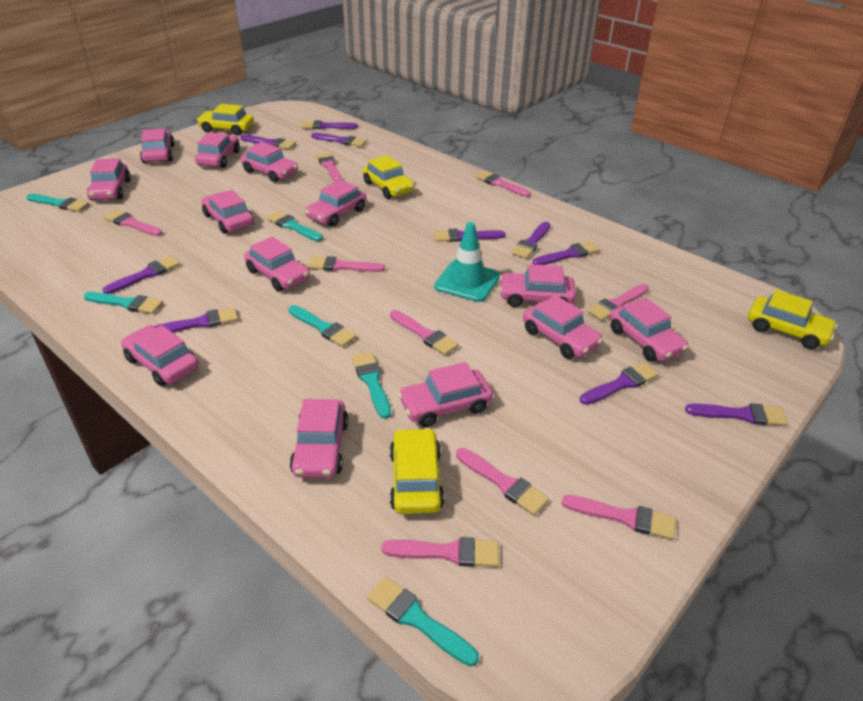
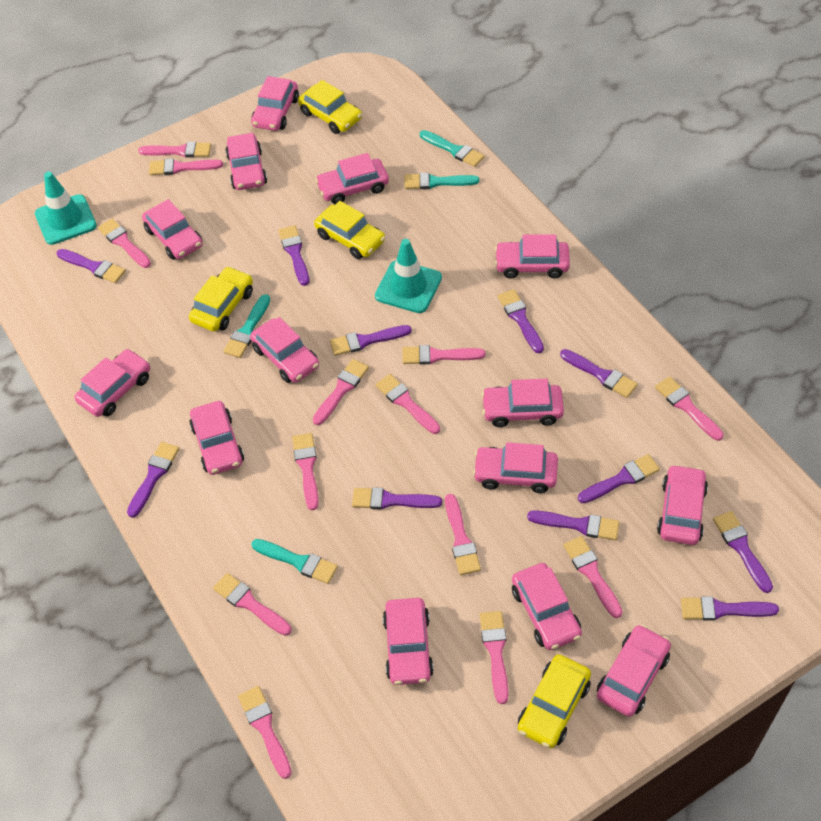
pink brush: [104,210,162,236] [308,256,385,272] [316,152,342,182] [381,537,499,567] [390,310,459,355] [456,448,549,515] [475,170,531,197] [561,495,676,540] [588,284,649,321] = 9 -> [98,219,151,268] [138,142,211,158] [149,159,223,175] [213,573,292,636] [238,686,292,779] [292,433,319,510] [313,359,369,425] [376,374,440,434] [402,345,485,365] [445,494,481,575] [480,611,508,704] [563,536,622,618] [655,376,724,441] = 13
pink car: [87,158,131,201] [121,325,199,387] [140,128,175,163] [195,132,240,168] [201,190,254,234] [241,142,298,182] [244,237,310,292] [290,399,349,478] [305,180,366,227] [398,362,493,427] [499,264,576,307] [523,295,603,359] [610,298,688,362] = 13 -> [74,349,150,417] [142,199,203,260] [190,401,244,475] [225,133,267,190] [250,317,319,383] [251,76,299,131] [315,153,389,204] [383,598,434,685] [473,442,558,493] [481,379,564,427] [495,234,570,279] [512,563,582,650] [597,624,671,717] [657,464,708,545] = 14
purple brush: [103,256,180,294] [154,307,238,333] [240,135,296,149] [301,120,358,129] [311,133,367,147] [434,229,505,242] [511,222,550,259] [532,241,600,265] [580,362,659,405] [685,403,788,426] = 10 -> [57,249,126,283] [127,442,179,518] [278,225,309,286] [330,325,412,356] [352,487,442,509] [498,289,544,353] [527,510,620,540] [560,349,638,398] [578,454,660,503] [681,596,779,620] [713,511,773,593] = 11
turquoise brush: [26,194,89,212] [84,292,163,314] [267,211,323,241] [288,305,356,347] [352,352,391,419] [367,576,479,666] = 6 -> [223,294,270,358] [251,539,338,584] [405,173,479,189] [420,130,485,167] = 4
turquoise traffic cone: [434,222,500,302] = 1 -> [35,172,97,245] [375,239,442,313] = 2

